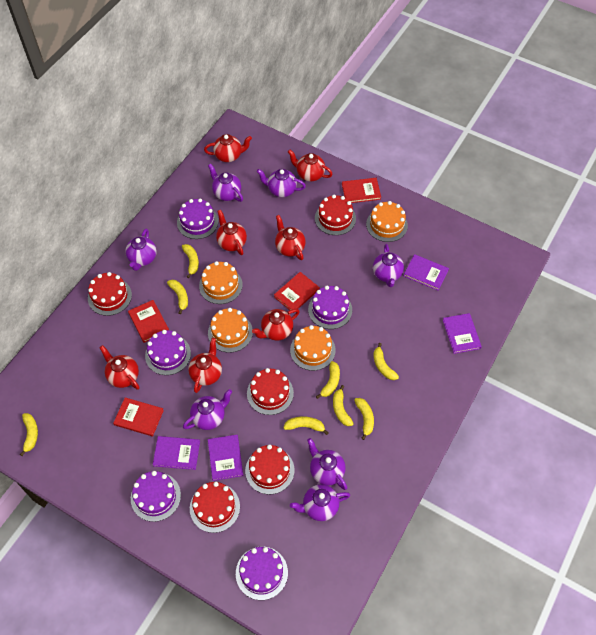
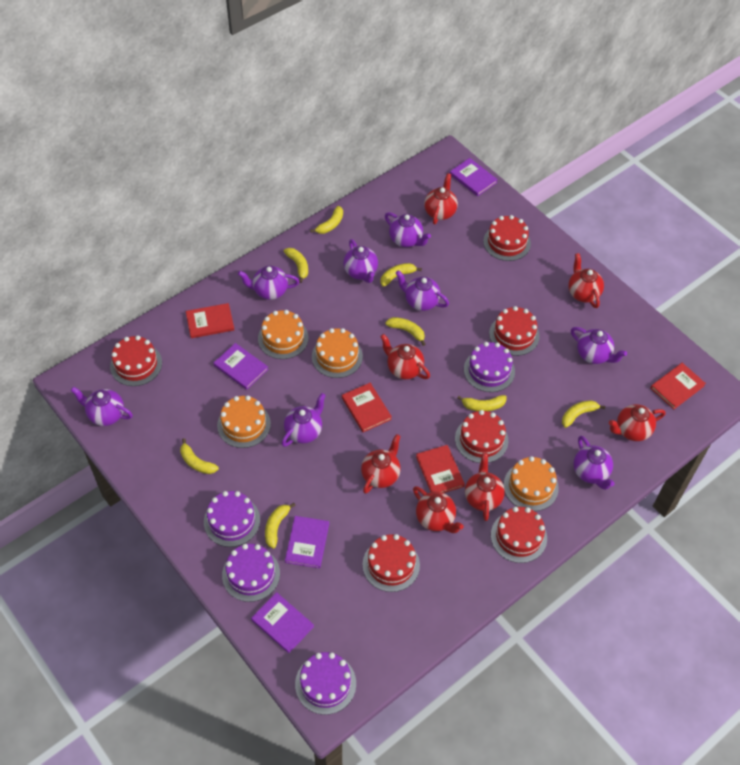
purple cake: [131,471,181,522] [145,330,191,375] [177,198,218,239] [236,547,288,600] [308,286,352,329] = 5 -> [204,491,260,547] [222,544,280,602] [295,652,356,715] [464,342,515,392] = 4
purple teapot: [125,229,157,271] [183,389,232,430] [208,164,243,202] [257,169,306,197] [290,484,350,521] [307,438,347,490] [373,244,404,287] = 7 -> [71,387,133,426] [238,266,299,300] [282,393,326,447] [343,239,378,283] [385,212,431,247] [396,270,449,311] [571,327,627,364] [573,436,615,490] = 8
red cake: [88,272,132,316] [190,482,240,533] [245,445,294,494] [247,368,294,415] [315,195,356,235] = 5 -> [110,336,162,386] [363,534,420,592] [455,410,508,463] [483,215,531,261] [489,306,540,356] [491,507,547,563] = 6

